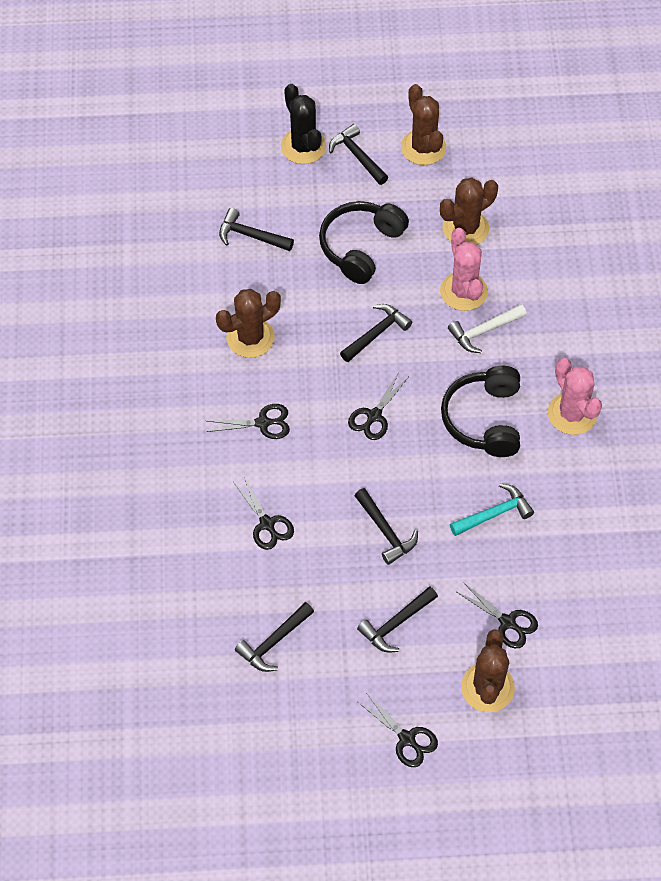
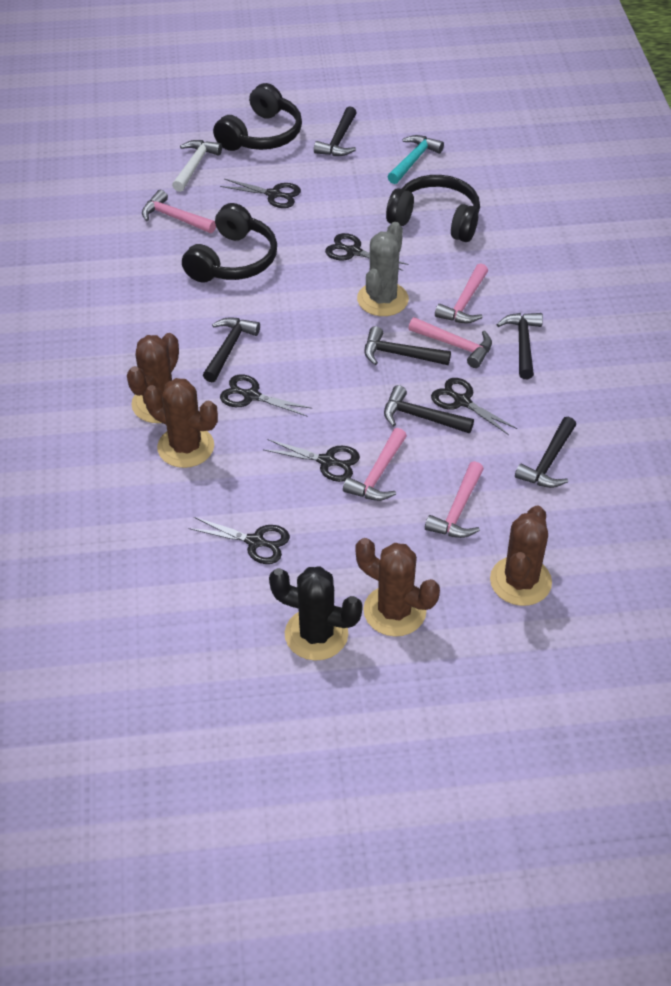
black headphones: [319,201,409,284] [441,366,520,457] = 2 -> [182,203,277,283] [213,83,302,151] [386,175,480,242] = 3
black scissors: [206,404,290,439] [233,477,294,550] [348,372,408,440] [358,694,438,767] [457,582,538,648] = 5 -> [188,517,290,564] [220,179,301,208] [220,375,313,416] [263,439,360,482] [325,233,409,271] [431,378,517,435] = 6
grey cactus: none = 0 -> [357,222,409,316] = 1
pink cactus: [440,228,488,311] [548,358,602,435] = 2 -> none = 0
pink hammer: none = 0 -> [142,190,216,233] [343,428,407,501] [408,317,492,368] [425,461,484,538] [435,263,488,323] = 5

